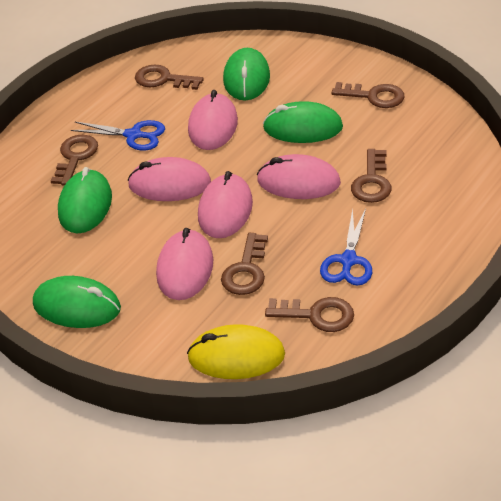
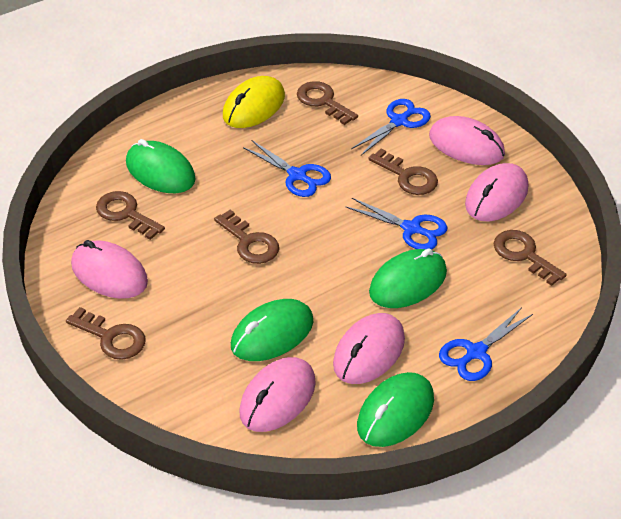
blue scissors: [71,120,165,151] [320,208,372,286] = 2 -> [243,140,331,197] [346,198,447,249] [351,99,431,155] [439,307,533,381] = 4

